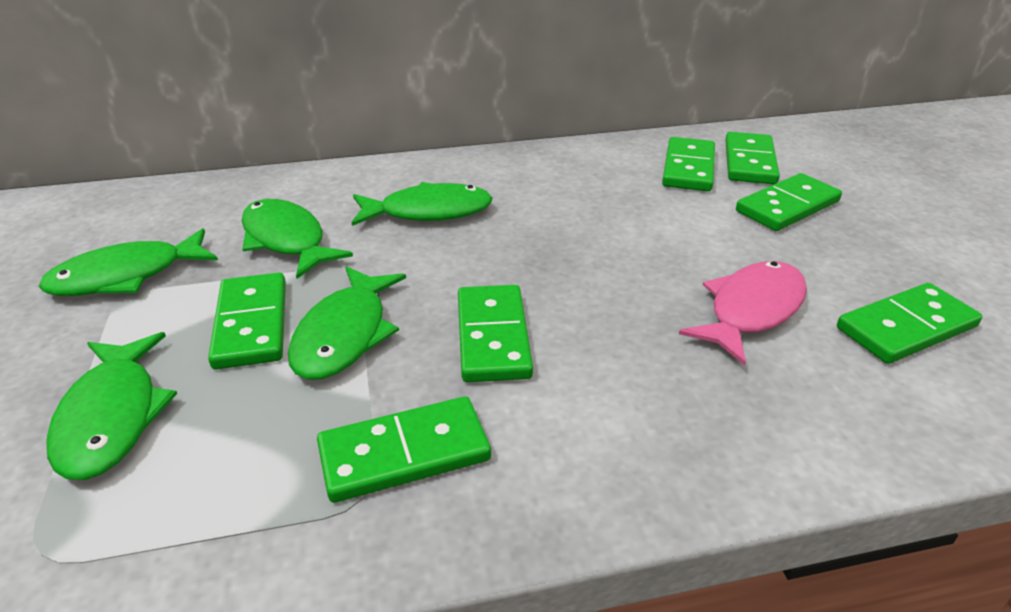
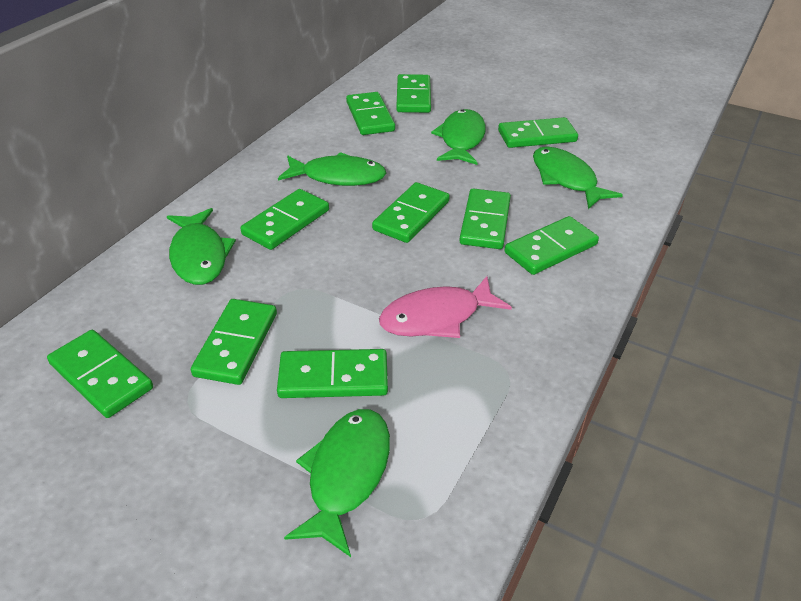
green domino: [208,273,286,370] [317,396,491,503] [458,285,533,382] [662,137,715,191] [725,132,780,184] [736,173,842,231] [837,283,983,364] = 7 -> [47,330,153,418] [191,299,277,385] [240,189,329,250] [277,349,388,398] [346,92,395,135] [372,182,450,243] [396,74,431,113] [459,188,511,249] [498,117,578,148] [504,216,599,275] = 10

